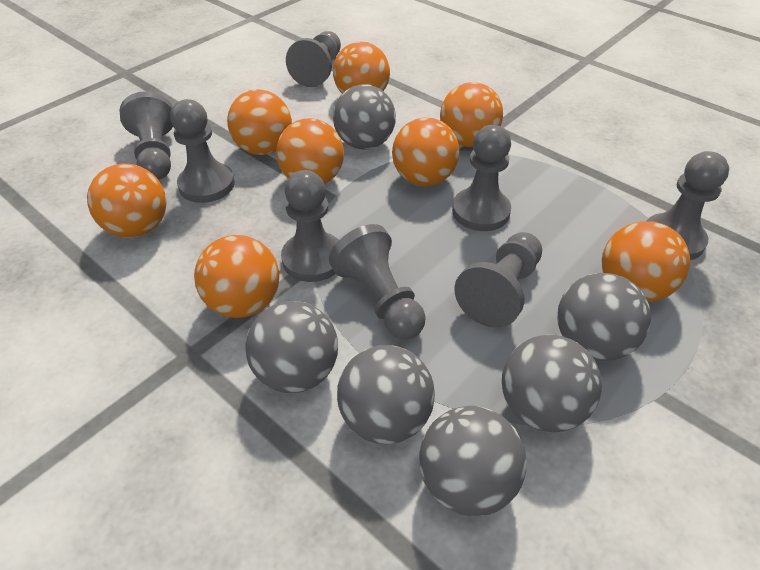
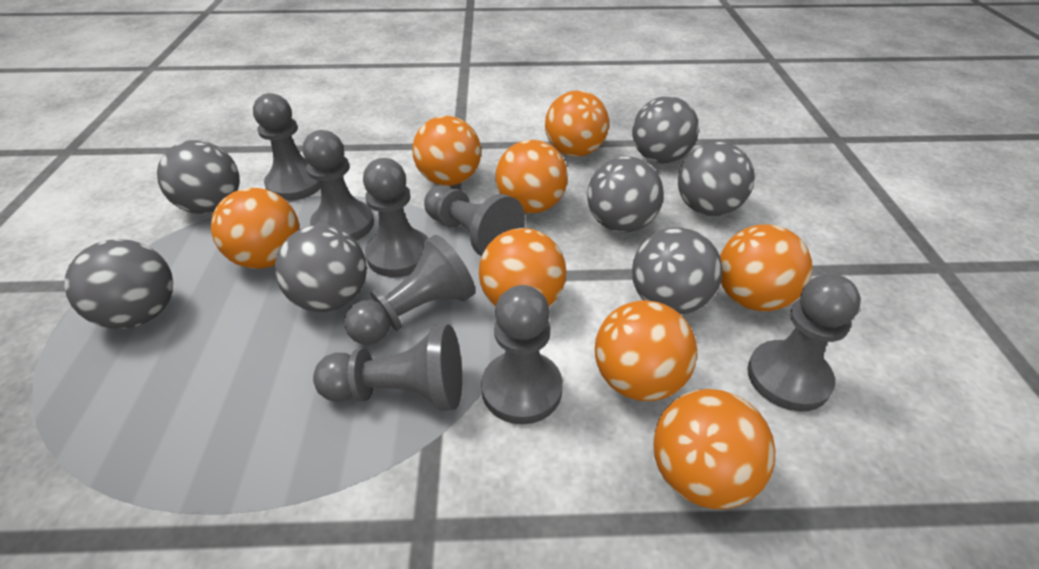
grey ball: [245,301,338,393] [333,85,396,150] [337,345,435,444] [419,406,527,516] [502,335,602,432] [557,273,651,361] = 6 -> [64,239,173,329] [157,140,240,214] [275,225,367,312] [587,157,664,233] [632,96,699,163] [632,227,723,315] [678,142,755,216] = 7

